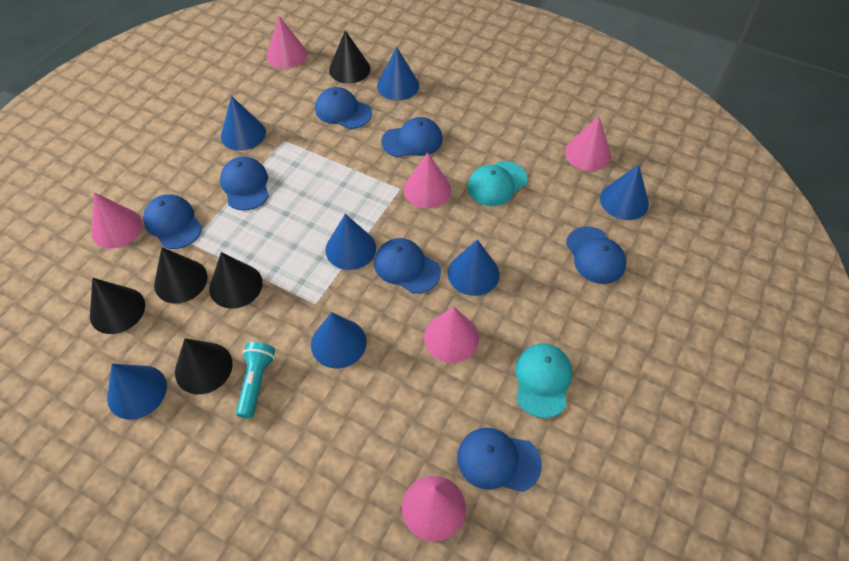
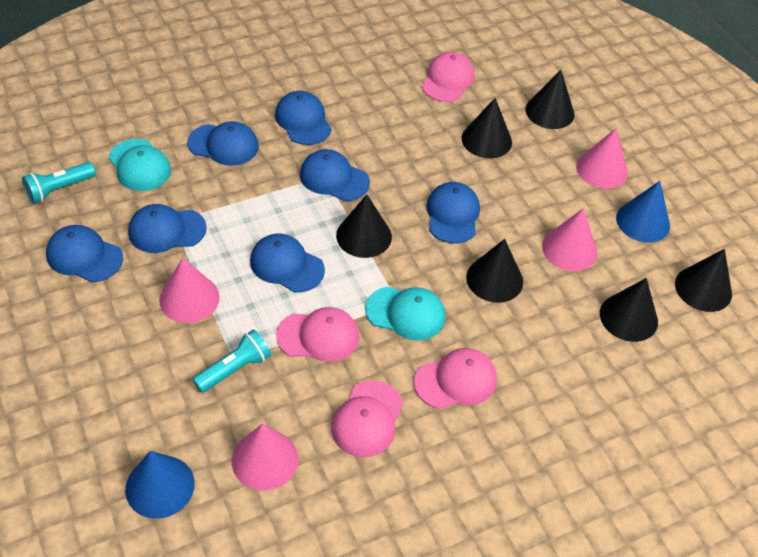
black cone: [90,278,145,334] [154,247,208,303] [175,338,233,394] [209,252,263,309] [329,30,371,83] = 5 -> [336,194,392,258] [462,98,512,158] [466,239,523,303] [525,70,574,129] [600,278,658,342] [675,249,732,312] = 6
blue cone: [107,364,167,420] [221,96,266,151] [311,312,367,368] [325,214,376,270] [377,47,419,101] [448,239,500,296] [600,164,649,220] = 7 -> [125,451,195,519] [616,181,670,243] = 2
pink cap: none = 0 -> [276,307,359,362] [331,380,403,457] [414,348,497,409] [422,52,474,102] = 4
pink cone: [91,192,142,248] [267,16,307,69] [402,476,466,541] [404,153,451,208] [424,307,479,363] [565,116,611,171] = 6 -> [159,258,220,323] [232,424,299,491] [542,209,597,271] [576,128,628,189] = 4
turquoise flashlight: [236,342,275,419] = 1 -> [22,162,96,204] [193,329,271,393] = 2

